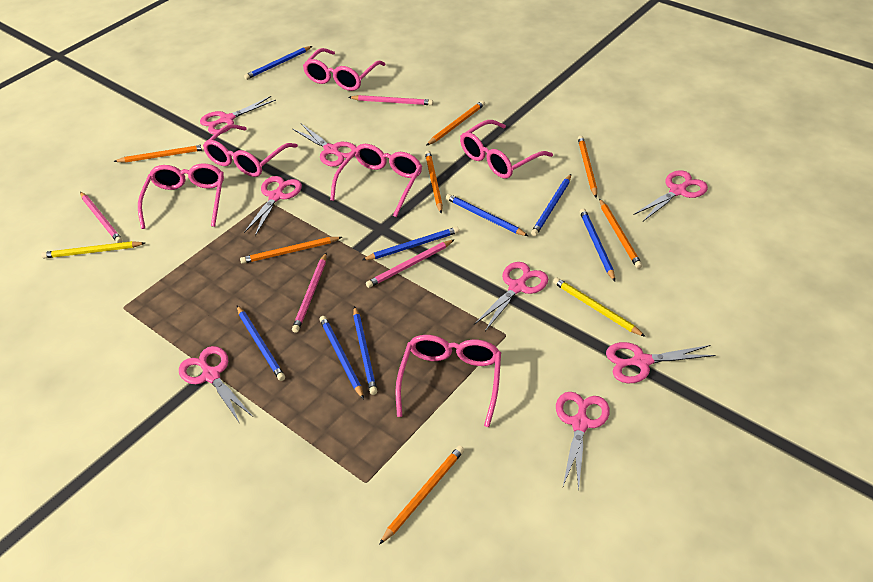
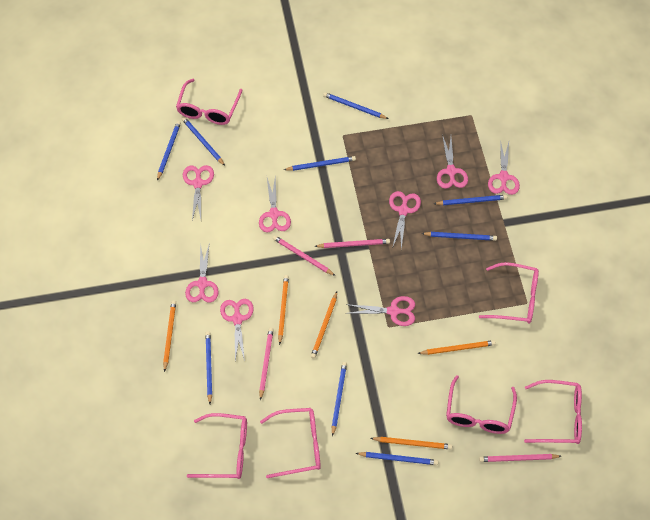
blue pencil: [237,306,285,381] [244,46,312,80] [319,316,364,399] [353,306,377,395] [362,227,459,260] [446,194,528,236] [531,174,571,236] [580,208,615,281] = 8 -> [157,121,181,181] [182,117,225,166] [205,332,212,404] [284,156,356,171] [323,92,388,119] [332,362,347,436] [356,452,438,465] [421,232,497,241] [434,195,507,205] = 9
orange pencil: [113,145,204,163] [240,237,342,264] [379,445,464,545] [425,151,443,214] [426,100,485,146] [578,136,597,198] [599,199,642,269] = 7 -> [163,300,176,372] [278,275,289,345] [311,292,337,359] [370,437,452,449] [417,340,496,355] = 5
yellow pencil: [41,241,145,258] [553,277,646,337] = 2 -> none = 0

